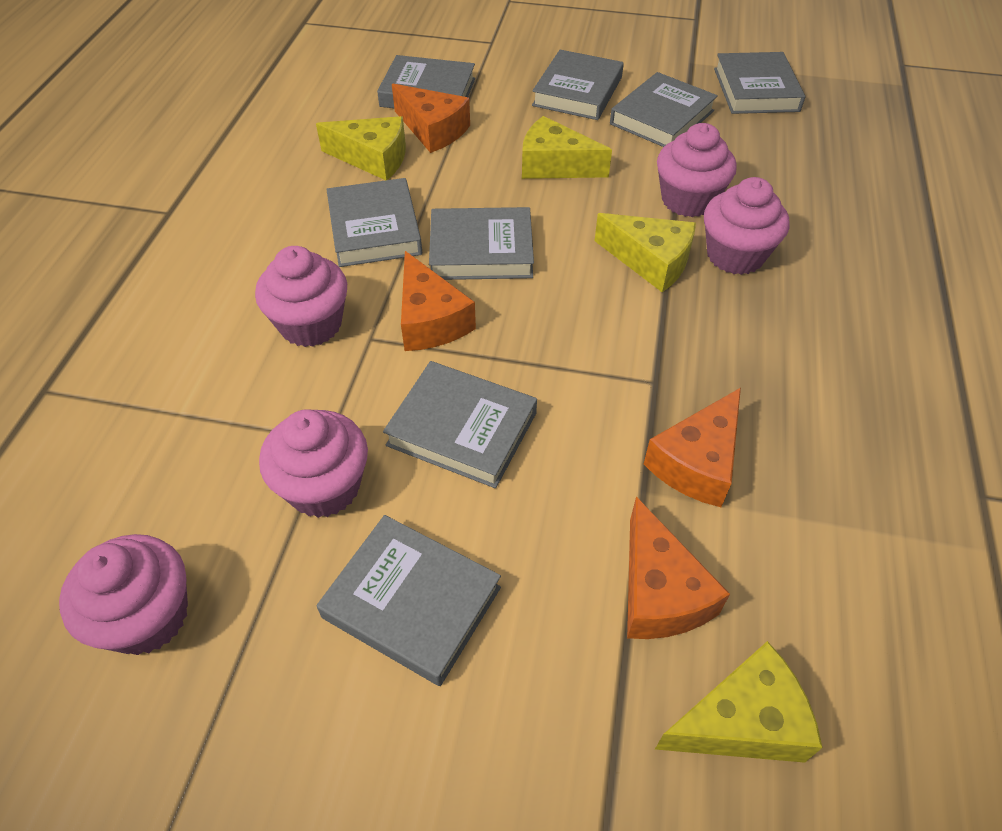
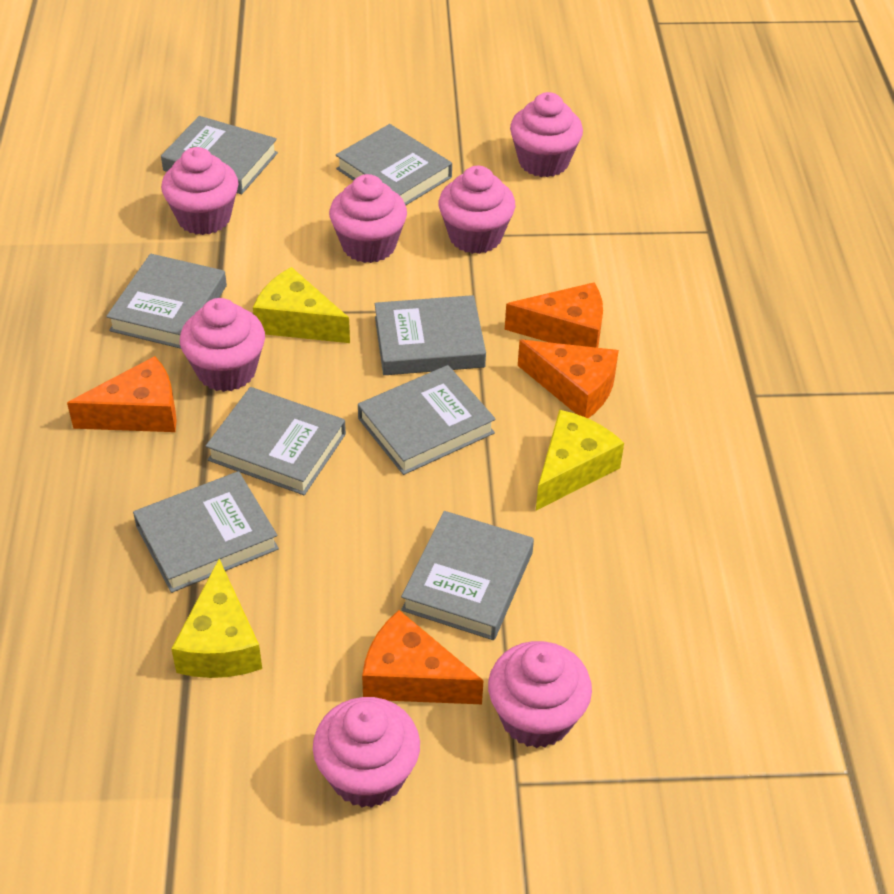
pink cupcake: [59,534,188,655] [255,246,347,347] [259,409,368,518] [657,123,737,217] [704,177,789,275] = 5 -> [161,147,238,235] [180,298,265,392] [313,697,420,808] [329,174,407,263] [439,166,515,254] [488,641,592,748] [510,92,583,177] = 7
yellow cheese: [316,116,406,180] [522,116,612,179] [595,213,696,292] [655,641,823,763] = 4 -> [171,559,262,678] [253,267,350,343] [536,410,624,511] = 3

